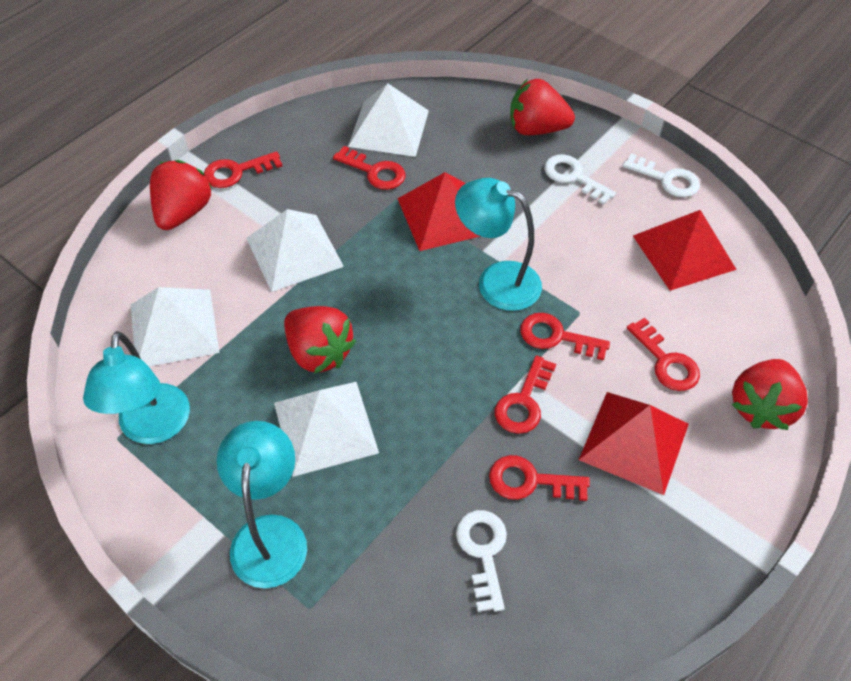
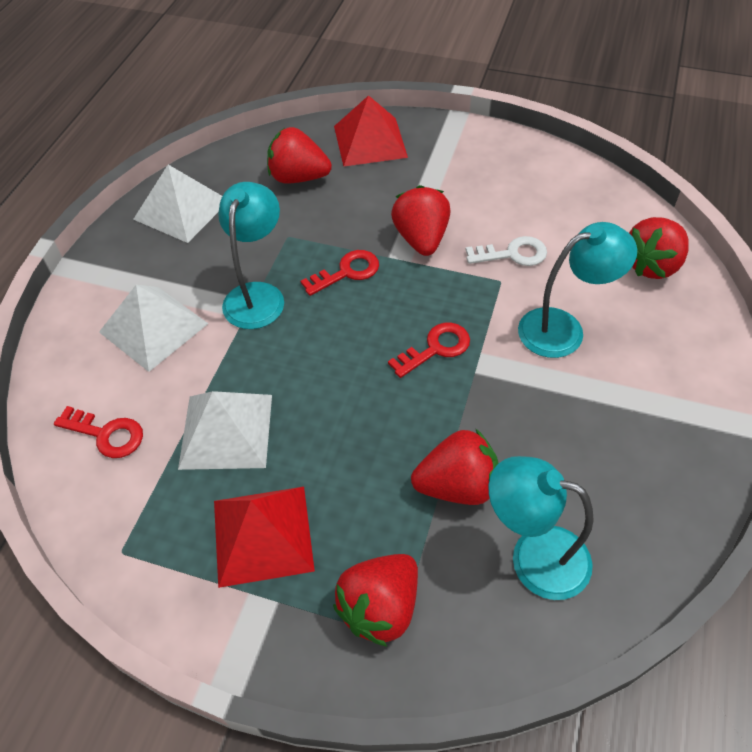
red key: [204,151,283,188] [333,146,406,190] [489,455,590,501] [495,355,556,434] [520,313,610,360] [627,318,700,391] = 6 -> [54,406,143,458] [300,250,379,296] [388,323,470,378] = 3
red pyramid: [397,172,480,251] [579,392,689,495] [633,210,737,291] = 3 -> [214,487,315,588] [334,95,408,167] = 2
red strawberry: [150,160,213,230] [284,306,356,374] [510,79,575,135] [732,359,808,430] = 4 -> [267,127,332,184] [333,554,418,647] [391,185,450,256] [411,428,499,505] [629,217,689,279] = 5
white key: [456,510,507,612] [544,155,616,205] [623,153,700,197] = 3 -> [466,236,547,266] = 1
white pyramid: [131,287,219,367] [246,209,344,292] [274,382,379,477] [348,84,429,157] = 4 -> [99,285,209,372] [133,165,222,243] [178,391,272,470] = 3

